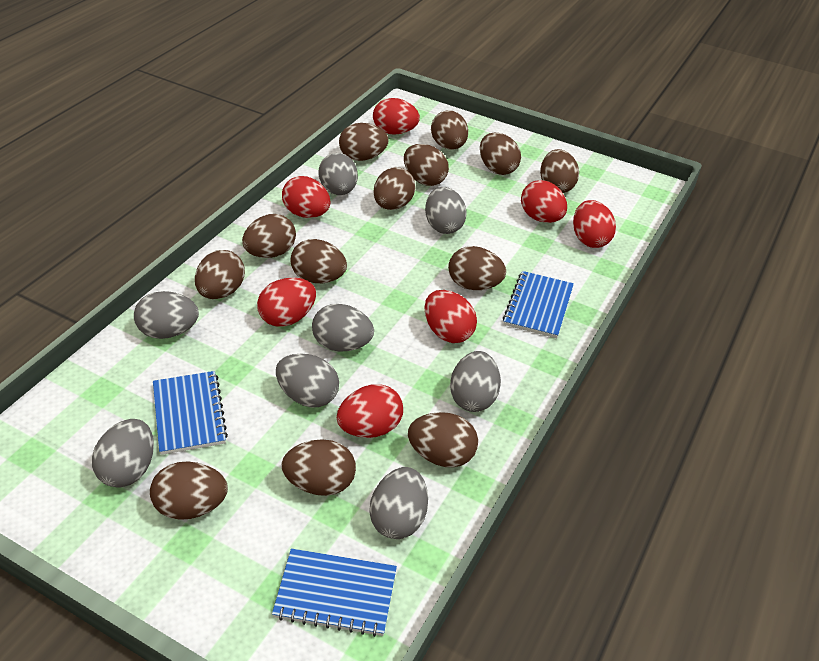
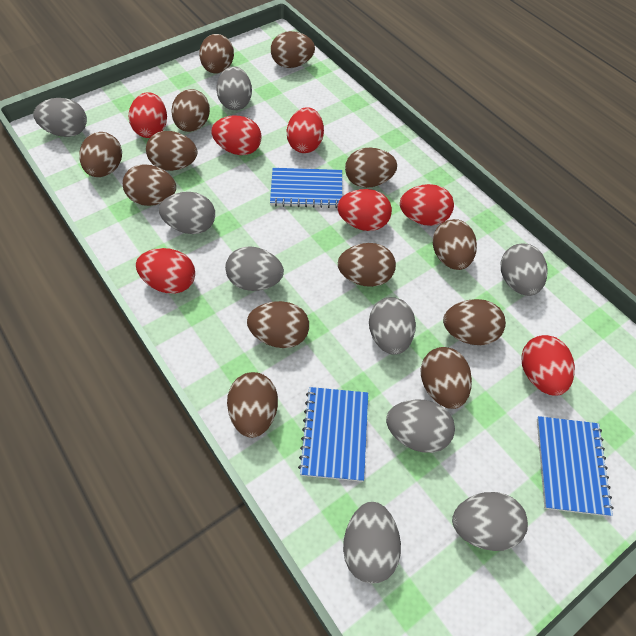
grey egg: [92,419,154,488] [134,291,199,339] [276,354,339,408] [312,304,374,351] [318,153,358,195] [370,467,428,539] [425,187,467,234] [450,351,501,412] = 8 -> [33,98,87,137] [159,192,215,234] [217,66,252,110] [225,246,284,291] [343,502,401,584] [369,297,416,355] [386,399,455,453] [452,492,528,551] [501,244,548,296] = 9

